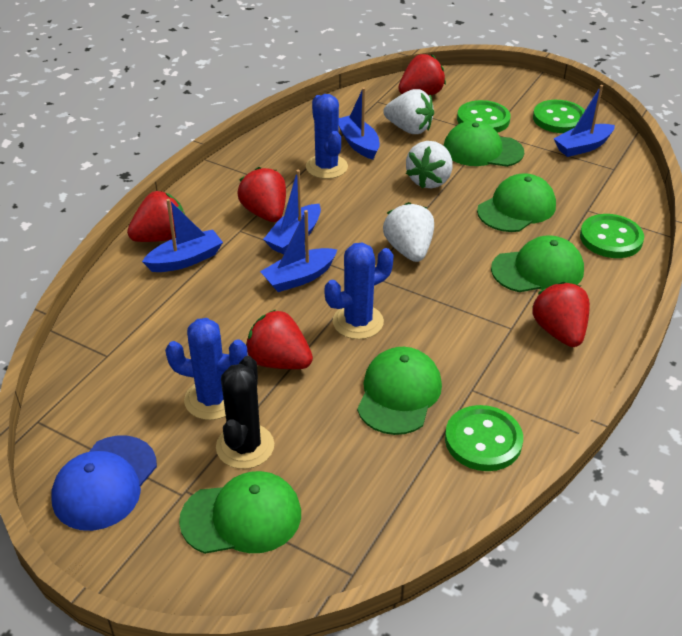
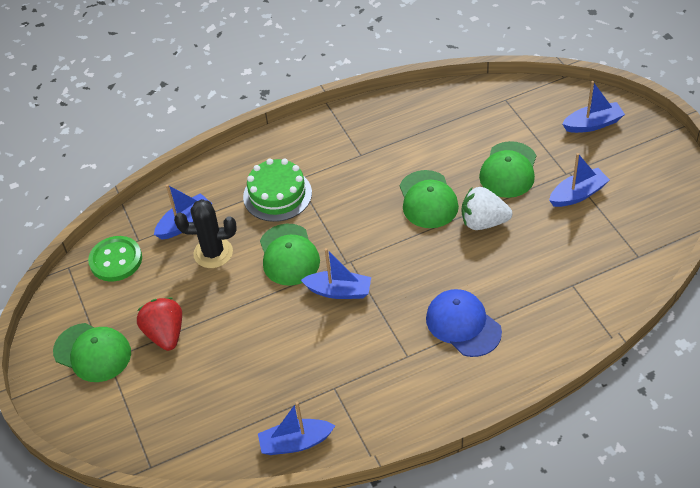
blue cactus: [165,318,247,420] [306,94,348,179] [325,242,394,339] = 3 -> none = 0
green button: [445,405,523,471] [457,100,511,133] [533,100,585,133] [580,214,644,258] = 4 -> [88,236,142,282] = 1
green cake: none = 0 -> [243,159,312,222] = 1
green cap: [179,471,301,554] [357,347,442,435] [443,121,524,167] [477,173,556,232] [491,235,584,292] = 5 -> [53,323,131,382] [260,224,320,286] [400,170,459,228] [479,141,536,198] = 4
red strawberry: [127,191,185,242] [238,167,286,222] [246,310,313,369] [398,54,446,95] [532,281,590,347] = 5 -> [137,297,182,351] = 1
white strawberry: [383,89,434,134] [383,202,434,262] [406,141,453,189] = 3 -> [462,187,512,230] = 1

